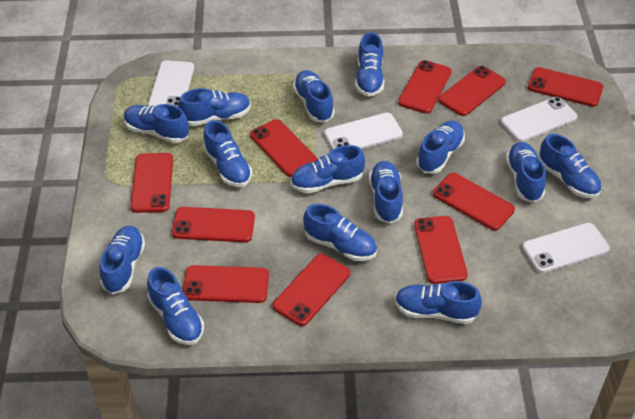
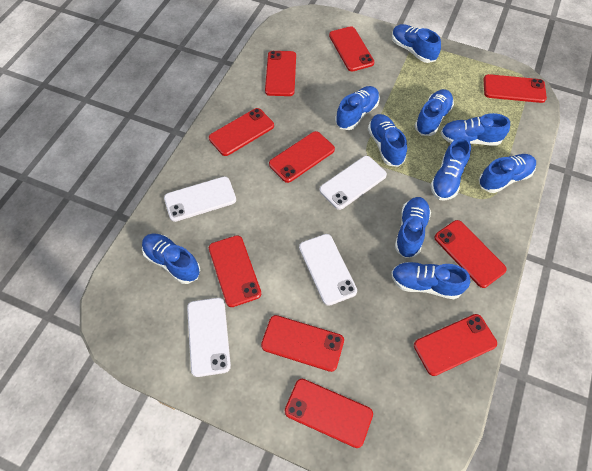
blue shoe: [99,226,145,294] [124,104,189,143] [147,267,204,345] [178,88,251,126] [203,120,252,187] [290,145,365,193] [293,70,335,122] [303,204,377,261] [355,32,384,97] [369,161,403,224] [395,281,482,324] [416,120,465,174] [506,142,546,203] [539,134,601,198] = 14 -> [142,233,200,284] [335,86,380,130] [368,114,407,167] [391,262,470,299] [392,24,441,63] [395,197,431,258] [415,89,454,136] [430,137,471,201] [441,113,510,146] [479,154,536,193] = 10

